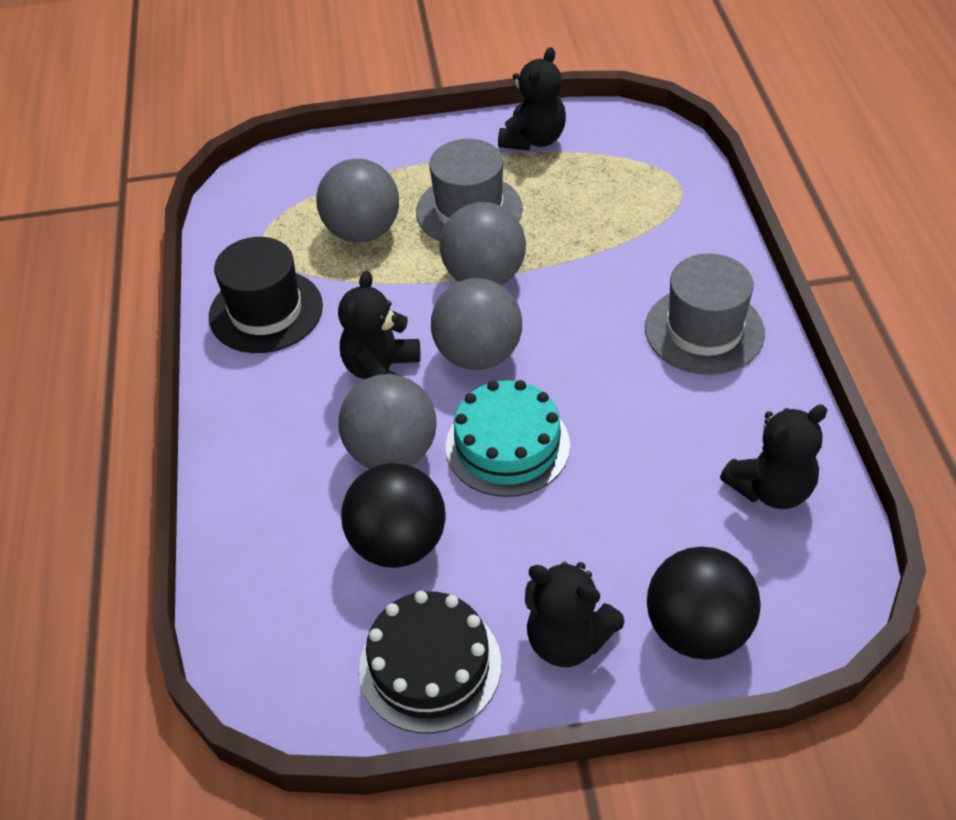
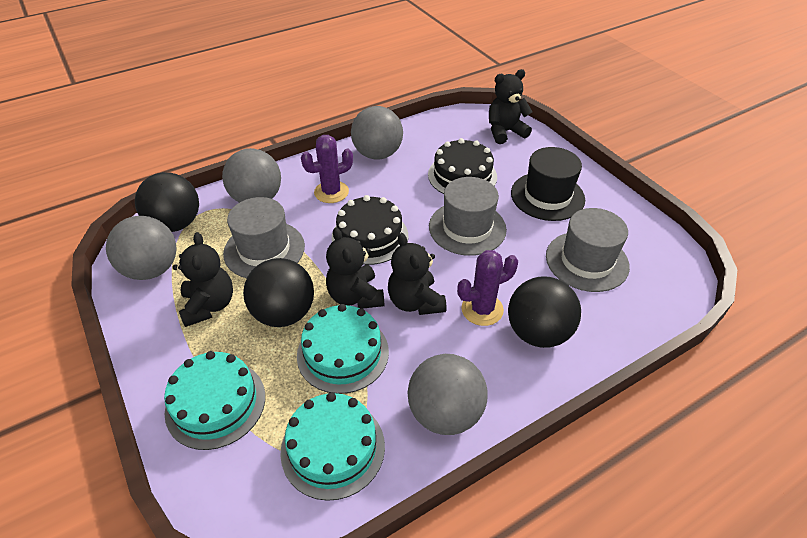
black ball: [341,463,446,568] [647,547,761,660] = 2 -> [135,172,199,232] [243,258,314,327] [508,277,581,348] = 3
black cake: [359,591,501,734] = 1 -> [332,195,408,265] [428,138,497,194] = 2
grey hat: [416,139,523,241] [645,253,765,375] = 2 -> [223,197,305,278] [429,177,507,256] [546,208,630,292] = 3
purple cactus: none = 0 -> [301,135,353,203] [457,250,518,326] = 2
turquoise cake: [446,380,570,497] = 1 -> [164,351,265,450] [280,392,385,501] [297,304,389,394] = 3

